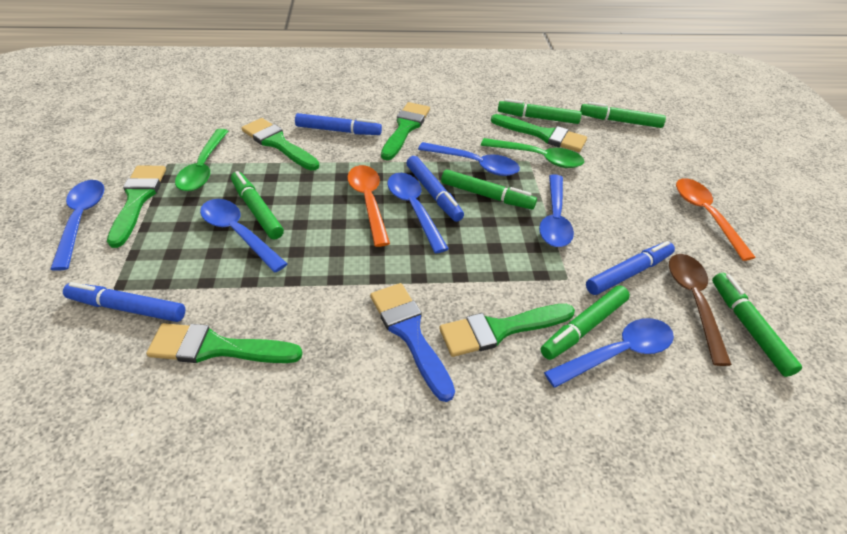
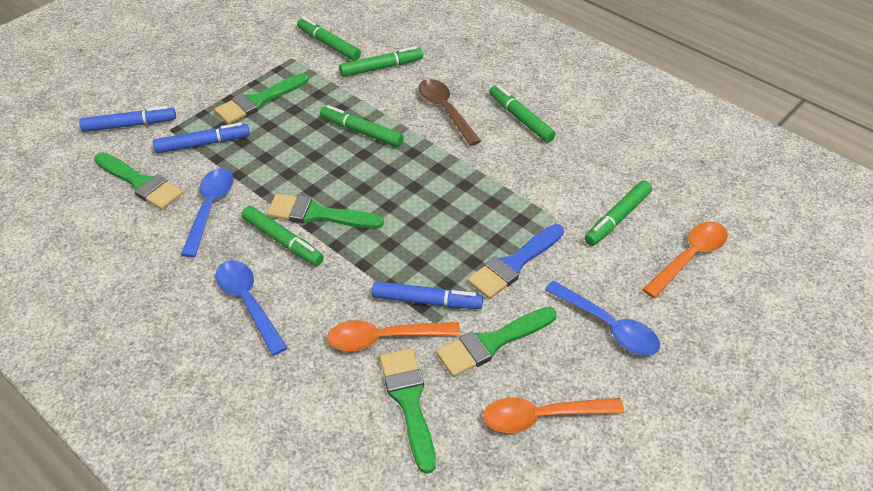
blue marker: [63,282,185,322] [295,113,382,135] [406,156,464,222] [586,241,675,295] = 4 -> [79,106,176,132] [153,123,250,154] [372,281,483,309] = 3
blue spoon: [50,180,104,271] [200,199,288,273] [388,173,449,253] [418,142,520,176] [539,174,574,247] [544,318,674,388] = 6 -> [181,168,234,257] [215,260,287,356] [545,281,660,356] = 3
green brush: [107,166,166,248] [146,323,303,363] [241,118,320,170] [381,102,430,160] [439,304,575,357] [491,114,587,152] = 6 -> [94,152,183,210] [214,73,309,124] [267,194,384,229] [380,348,436,474] [436,307,557,377] = 5
green spoon: [175,129,228,191] [481,138,584,168] = 2 -> none = 0
orange spoon: [347,165,390,247] [676,178,756,261] = 2 -> [327,320,460,351] [483,397,624,433] [642,221,728,298] = 3

